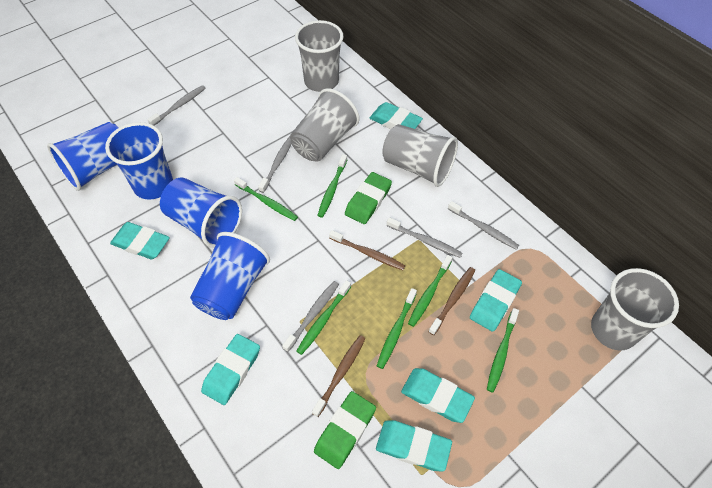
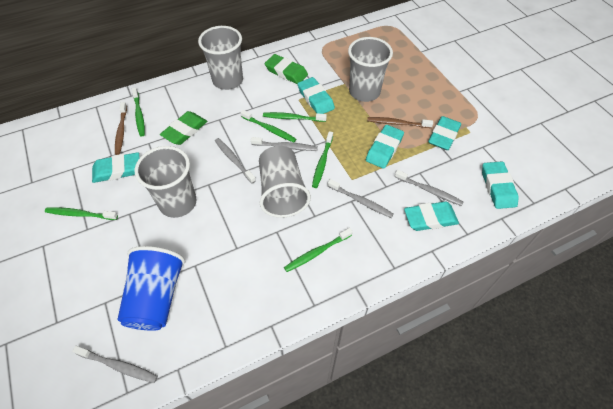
blue cup: [47,122,119,191] [105,122,173,200] [160,177,242,248] [190,232,270,320] = 4 -> [117,246,185,331] = 1
brown toothbrush: [312,335,365,417] [329,230,406,270] [428,267,475,335] = 3 -> [115,102,127,155] [367,117,433,128] = 2

